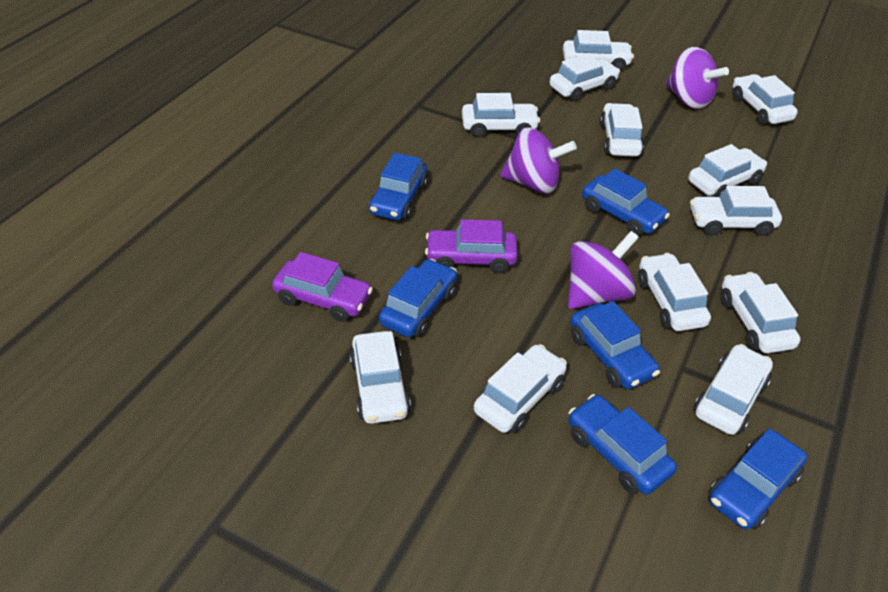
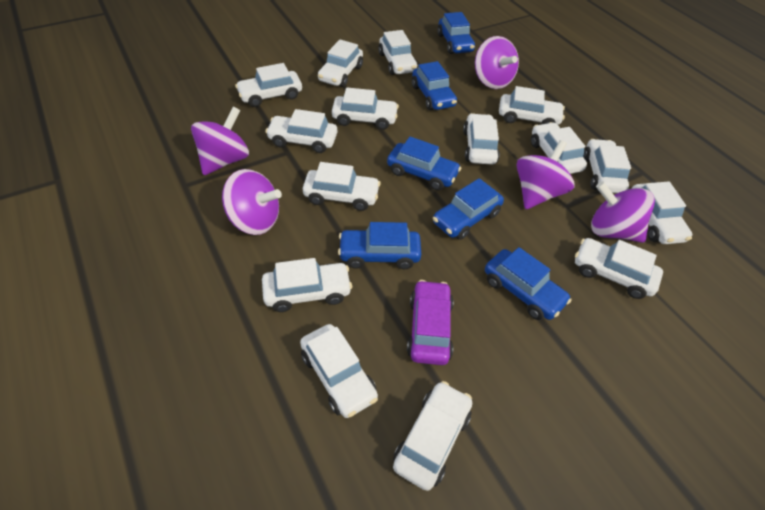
purple car: [272,252,373,322] [425,219,518,273] = 2 -> [407,280,454,365] = 1
purple spinning top: [500,127,577,193] [568,231,639,309] [666,47,729,109] = 3 -> [191,107,249,175] [222,169,282,235] [475,36,519,89] [516,140,575,209] [591,181,655,243] = 5
white car: [349,331,411,424] [462,93,540,137] [474,344,567,433] [550,53,620,101] [563,30,634,71] [600,103,644,157] [638,253,711,331] [688,144,767,197] [690,186,782,236] [694,344,773,435] [720,272,800,353] [732,74,798,125] = 12 -> [235,63,302,107] [262,258,352,312] [265,109,337,153] [300,324,378,418] [303,162,381,211] [318,40,363,87] [332,88,399,130] [378,30,417,75] [393,381,472,491] [463,113,500,165] [499,86,565,125] [531,122,587,174] [575,238,663,299] [583,139,631,193] [631,181,692,244] = 15

